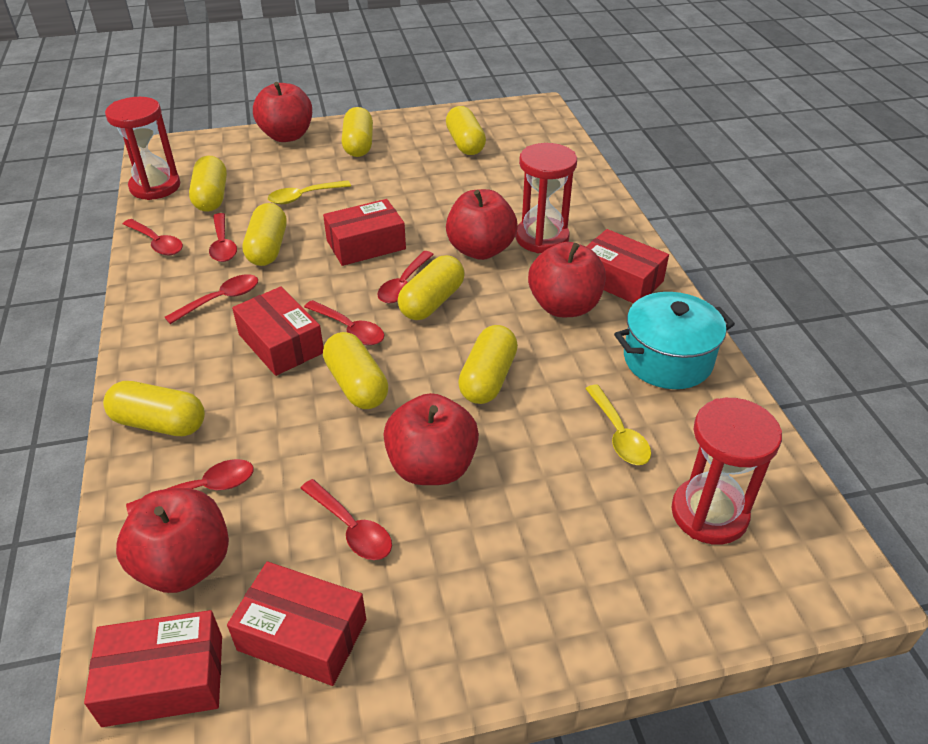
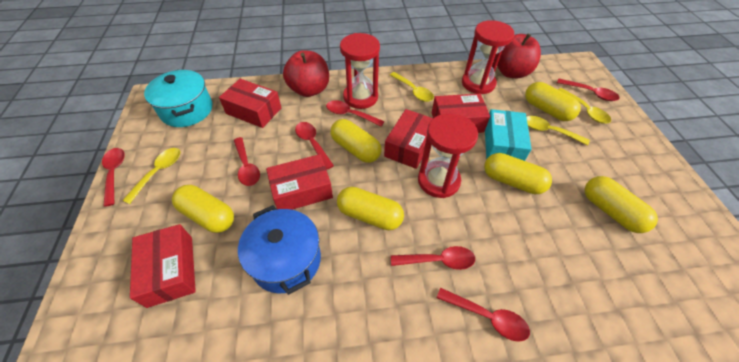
blue pot: none = 0 -> [238,205,321,295] = 1
red apple: [116,488,229,593] [253,82,312,142] [383,393,479,485] [446,189,517,260] [528,242,606,317] = 5 -> [283,50,329,97] [497,34,541,78] = 2
turquoise box: none = 0 -> [485,109,532,161] = 1
yellow capsule: [103,381,205,436] [189,156,227,212] [243,203,287,266] [323,332,388,409] [342,107,373,157] [398,255,465,320] [446,106,486,155] [458,325,518,404] = 8 -> [172,185,234,233] [331,119,382,163] [337,187,404,230] [484,153,552,194] [525,82,581,121] [585,176,658,233] = 6
yellow spoon: [268,180,351,204] [585,385,651,465] = 2 -> [122,148,180,204] [390,72,434,102] [527,116,590,145] [558,88,611,124] = 4

